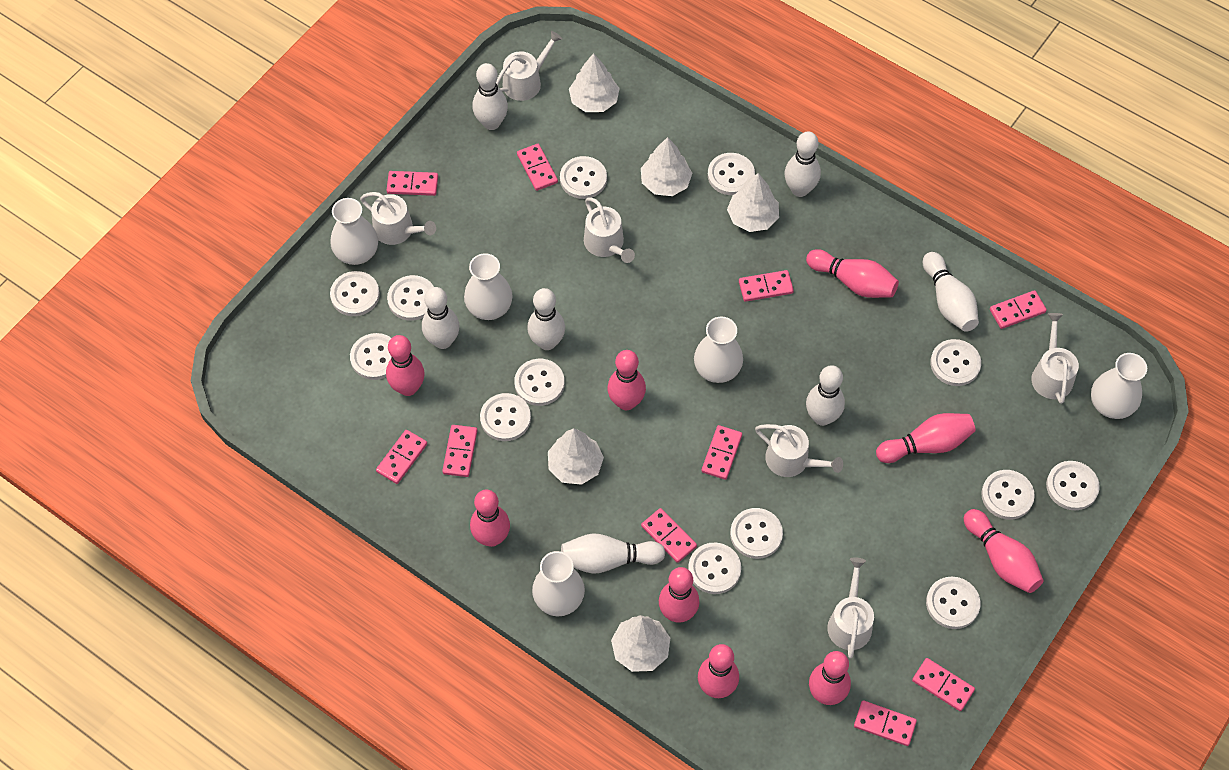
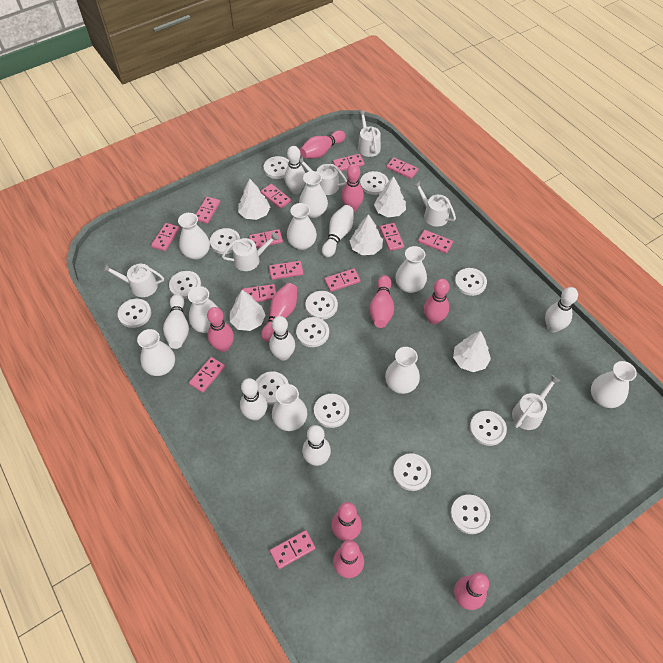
pink domino: [376,430,427,484] [387,171,438,196] [442,425,477,477] [517,144,558,191] [641,508,697,563] [701,425,742,480] [739,270,794,302] [854,700,917,746] [912,658,975,711] [990,290,1047,329] = 10 -> [151,223,180,251] [189,357,225,393] [196,197,220,224] [242,284,276,302] [249,229,283,248] [261,184,291,209] [269,261,303,280] [270,530,315,569] [325,269,360,292] [333,154,365,171] [380,223,404,251] [386,157,418,179] [418,230,453,253] = 13
white vase: [331,198,378,265] [464,253,513,320] [532,551,585,616] [694,316,743,383] [1091,353,1147,419] = 5 -> [137,329,175,376] [178,213,210,260] [188,286,218,333] [272,384,307,431] [287,203,317,250] [299,171,328,218] [385,347,420,394] [395,246,427,293] [591,361,637,408] = 9

